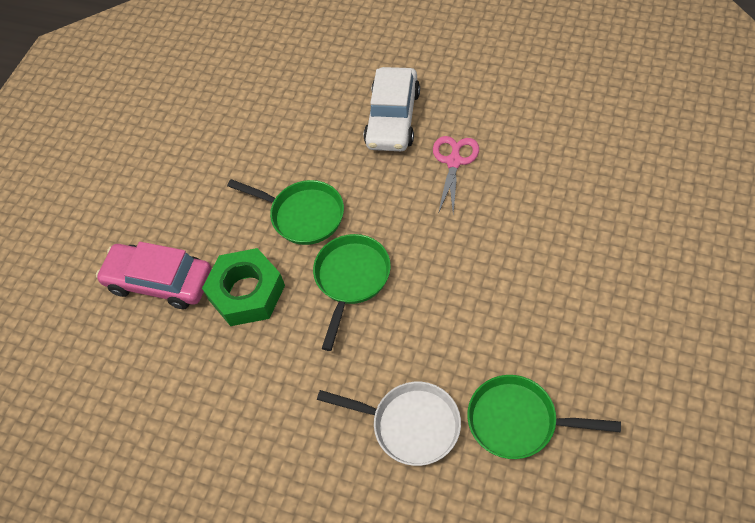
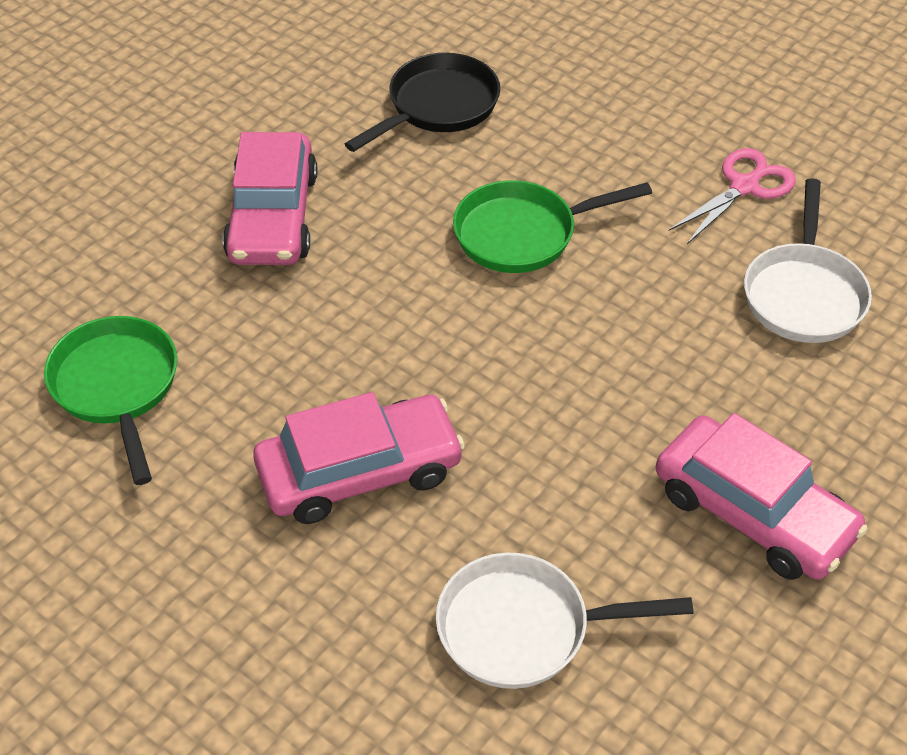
black pan: none = 0 -> [345,53,500,152] = 1
green nut: [202,248,285,326] = 1 -> none = 0
green pan: [227,179,344,245] [313,234,391,351] [467,375,621,459] = 3 -> [44,316,177,485] [453,180,652,273] = 2
pink car: [96,242,212,309] = 1 -> [223,132,317,265] [253,392,465,524] [656,413,868,580] = 3
white car: [364,67,420,151] = 1 -> none = 0
white pan: [317,382,461,466] = 1 -> [436,552,694,689] [744,178,872,343] = 2

